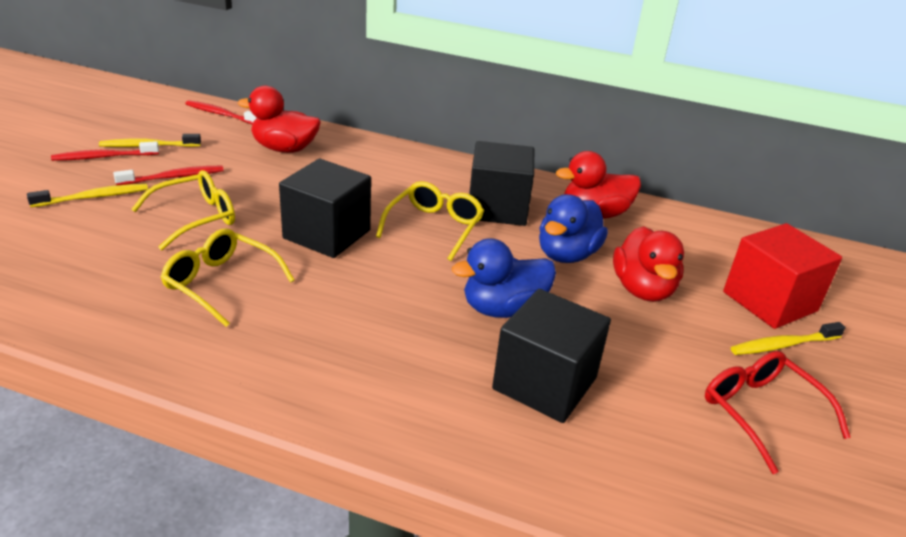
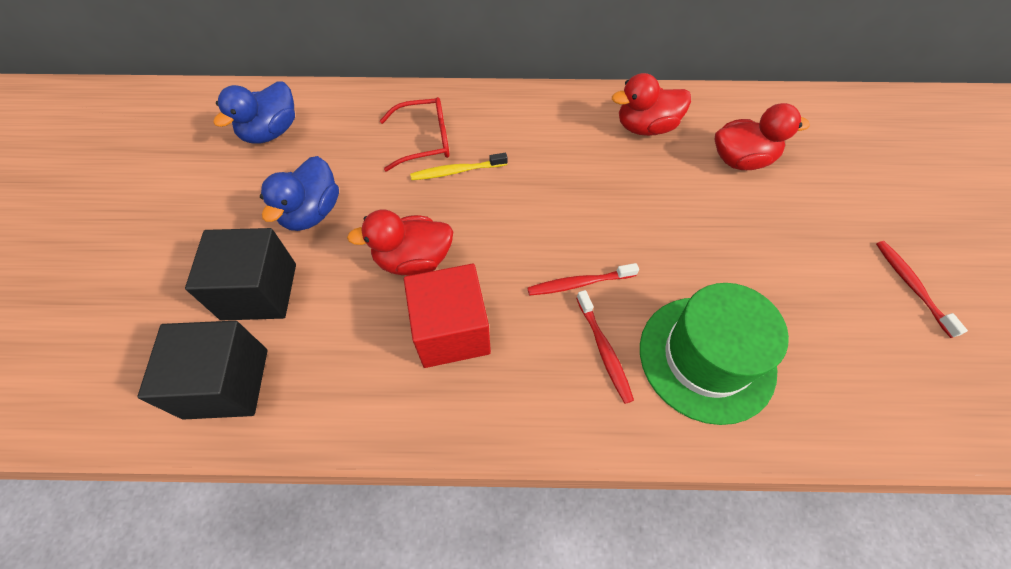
black cube: [279,159,371,258] [469,141,534,226] [492,289,611,423] = 3 -> [137,321,268,420] [185,228,296,320] = 2
green hat: none = 0 -> [640,283,789,425] = 1
yellow glasses: [131,170,235,250] [161,229,295,327] [376,181,484,261] = 3 -> none = 0
yellow toothbrush: [27,184,148,207] [99,134,201,147] [731,322,846,355] = 3 -> [410,153,508,180] = 1

